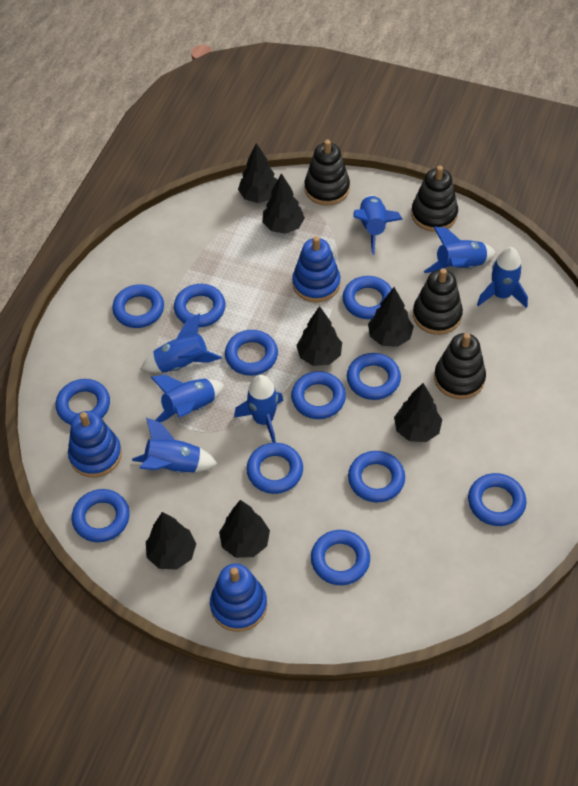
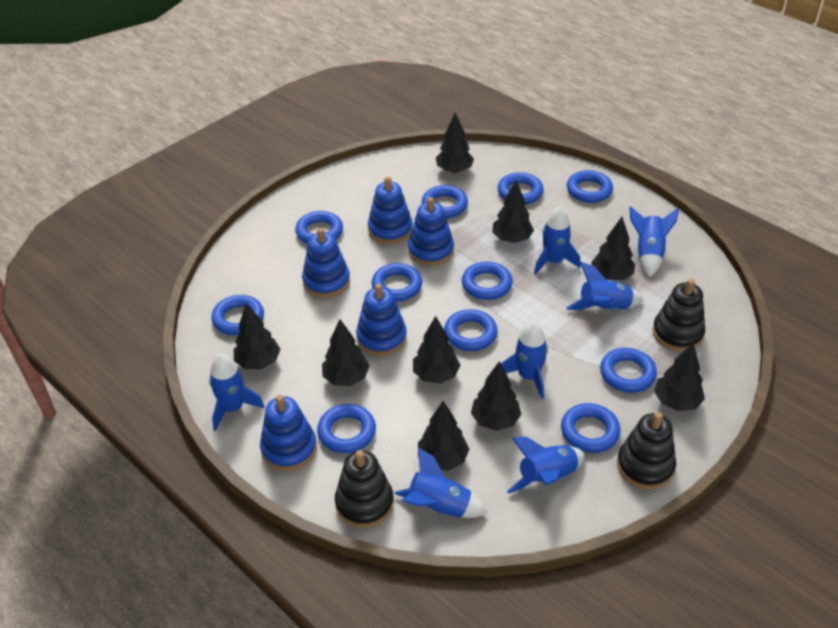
black stacking toy: [304,140,350,205] [411,166,458,232] [413,268,463,335] [434,333,486,399] = 4 -> [335,450,394,528] [617,412,676,490] [652,279,705,352] = 3
black tree: [146,512,196,570] [219,500,270,558] [238,143,278,203] [262,173,305,234] [296,306,342,366] [368,287,414,347] [394,383,442,442] = 7 -> [234,303,280,369] [322,319,370,386] [413,316,460,384] [418,401,469,471] [436,113,474,173] [471,361,521,431] [492,180,534,243] [591,217,635,280] [654,343,705,411] = 9
blue ring: [56,379,110,425] [72,489,130,542] [112,284,164,328] [174,284,226,327] [225,330,278,376] [246,443,303,494] [291,371,346,419] [311,530,370,585] [343,276,392,319] [347,353,401,400] [348,451,405,502] [468,473,527,526] = 12 -> [211,295,264,335] [295,211,343,244] [317,404,376,453] [372,263,422,302] [422,185,468,218] [444,309,498,351] [462,262,513,300] [498,172,544,205] [561,403,621,453] [567,170,613,203] [600,348,657,393] = 11
blue stacking toy: [68,411,122,477] [210,563,267,632] [292,236,340,302] = 3 -> [260,395,317,471] [302,228,350,298] [356,284,407,356] [368,176,412,244] [408,197,454,266] = 5

